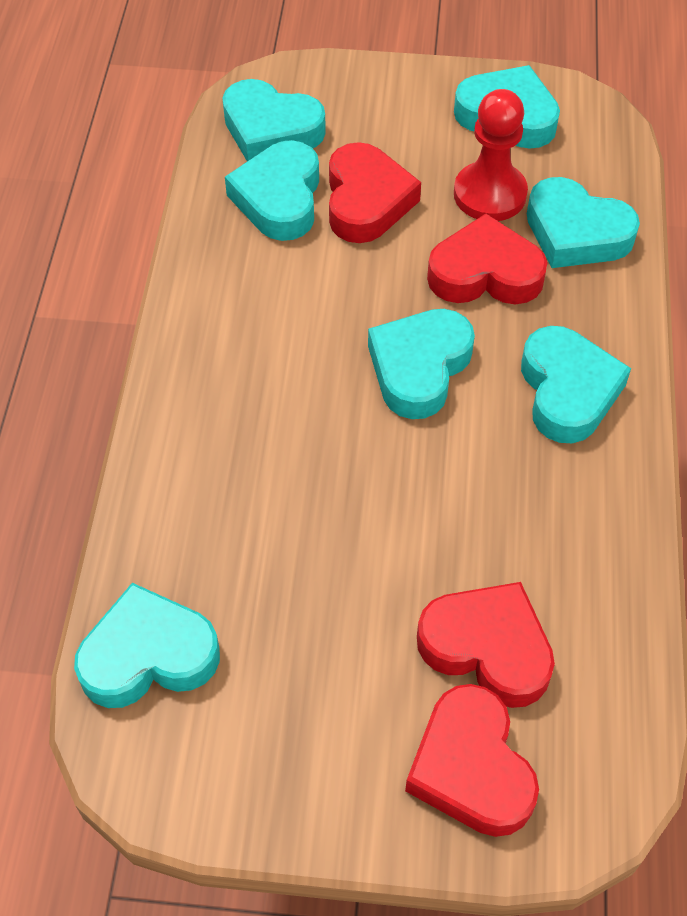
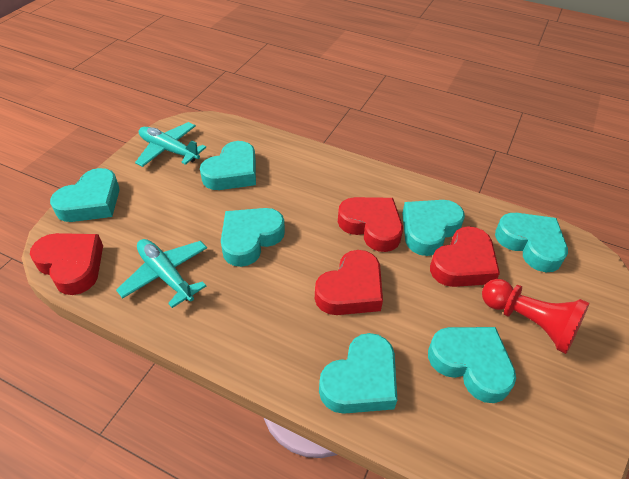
turquoise plane: none = 0 -> [116,239,207,308] [135,122,206,167] = 2

